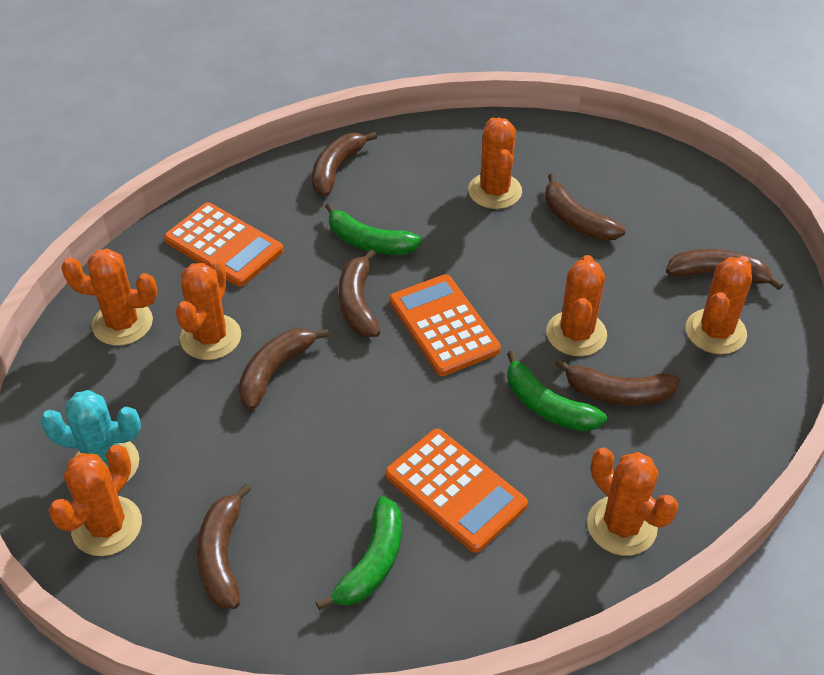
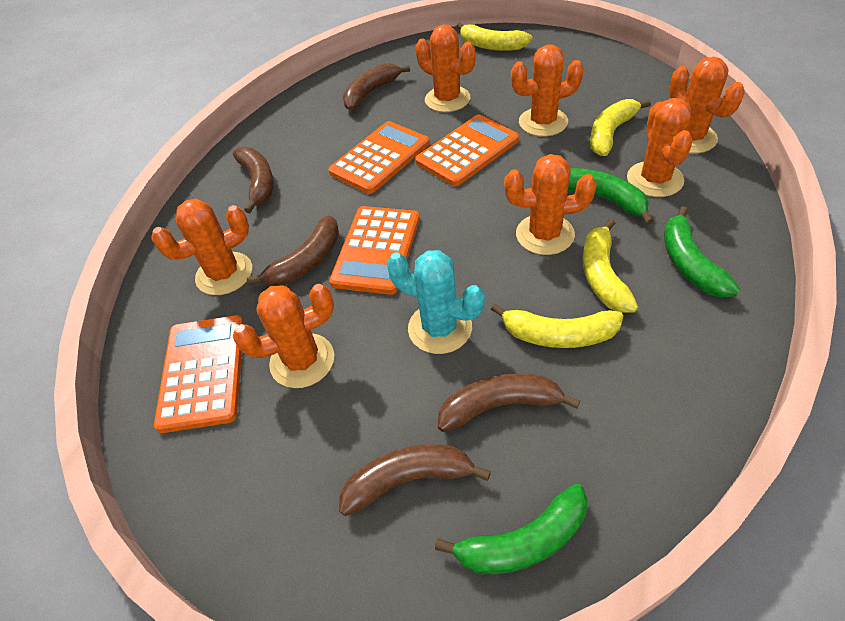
brown banana: [197,484,251,609] [238,328,329,410] [312,132,377,196] [339,249,380,337] [545,174,626,241] [555,358,680,406] [666,249,783,290] = 7 -> [233,147,274,213] [247,215,339,286] [339,444,491,516] [343,63,410,111] [438,373,580,432] = 5
orange calculator: [164,203,284,287] [385,429,528,553] [389,274,501,376] = 3 -> [154,315,244,433] [328,121,430,194] [329,206,420,295] [415,114,519,186] = 4
yellow banana: none = 0 -> [456,22,532,51] [491,303,623,348] [583,218,638,313] [590,99,651,156] = 4

